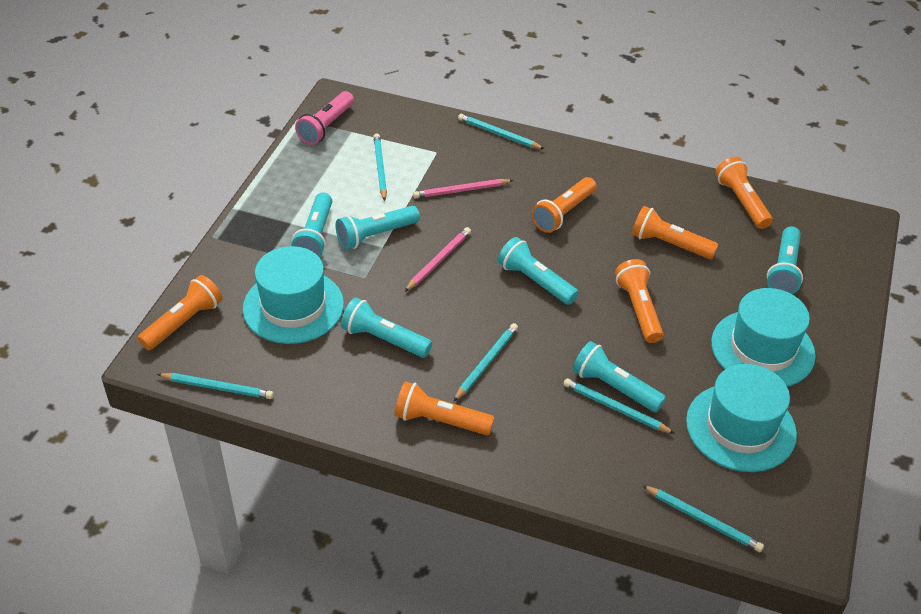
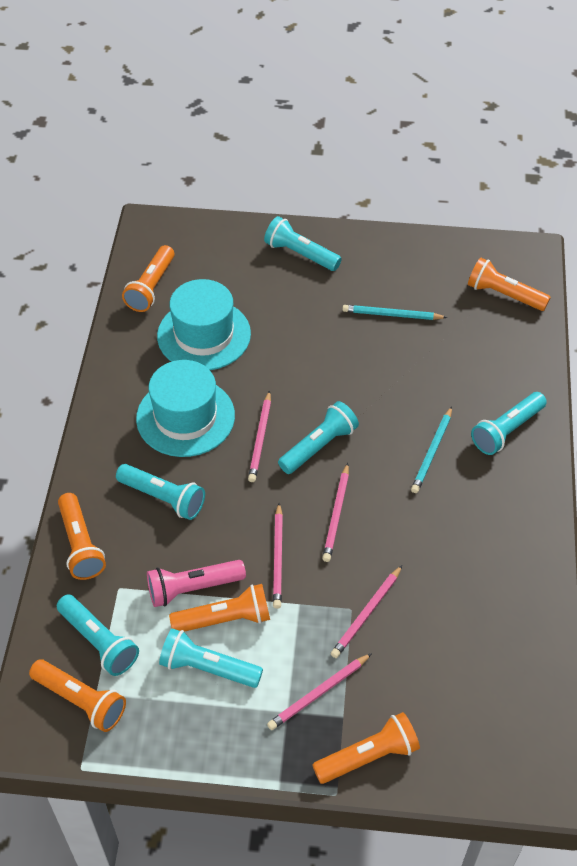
pink pencil: [404,227,471,292] [413,179,514,198] = 2 -> [248,390,271,482] [267,653,372,730] [273,503,283,609] [322,463,349,562] [331,565,402,658] = 5
turquoise hat: [243,246,344,344] [686,364,797,472] [711,288,816,387] = 3 -> [136,360,235,457] [157,279,251,370] = 2
turquoise pencil: [157,373,274,399] [373,133,387,201] [453,323,518,402] [458,114,544,149] [564,379,675,434] [642,485,764,552] = 6 -> [342,305,448,320] [411,407,452,493] = 2

